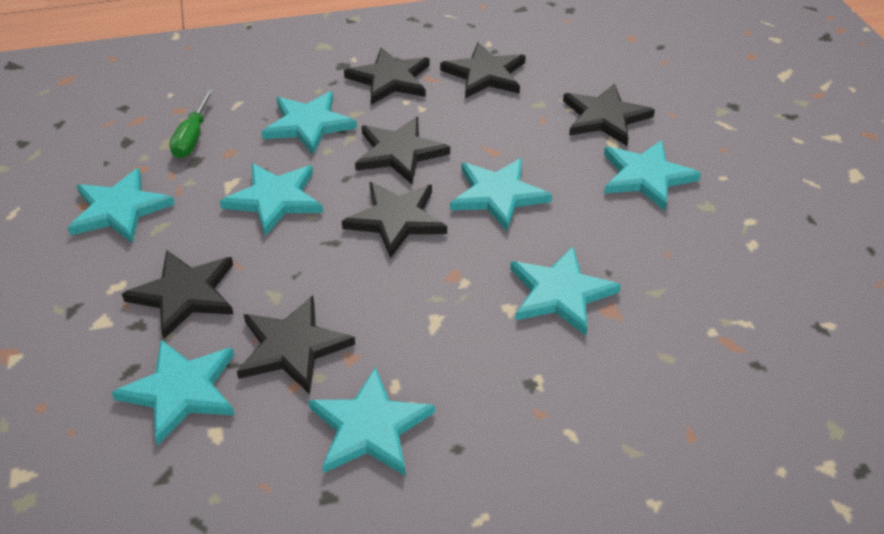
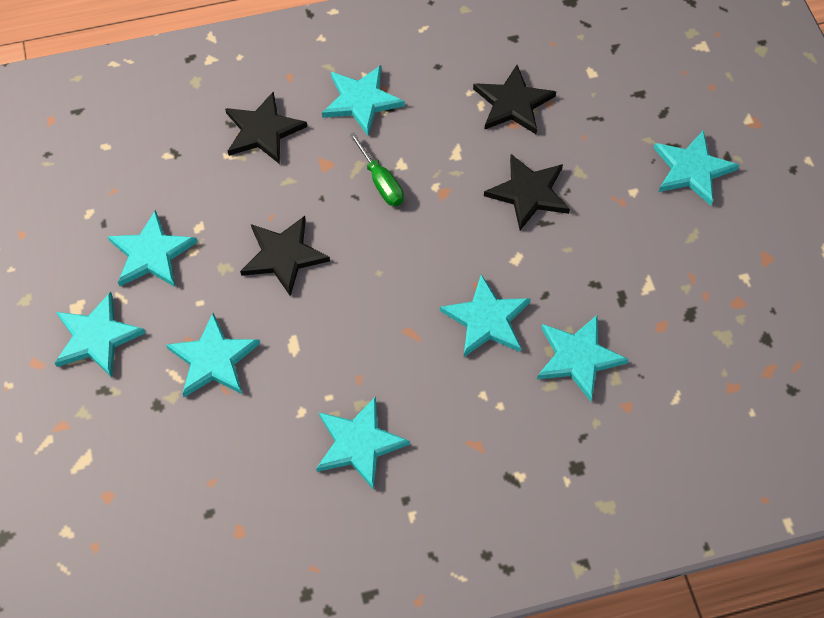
black star: [122,250,234,339] [237,296,355,394] [342,182,447,258] [344,48,430,105] [355,117,450,184] [440,42,526,98] [563,83,655,146] = 7 -> [225,91,307,164] [240,216,330,296] [473,65,556,134] [484,154,570,230] = 4

